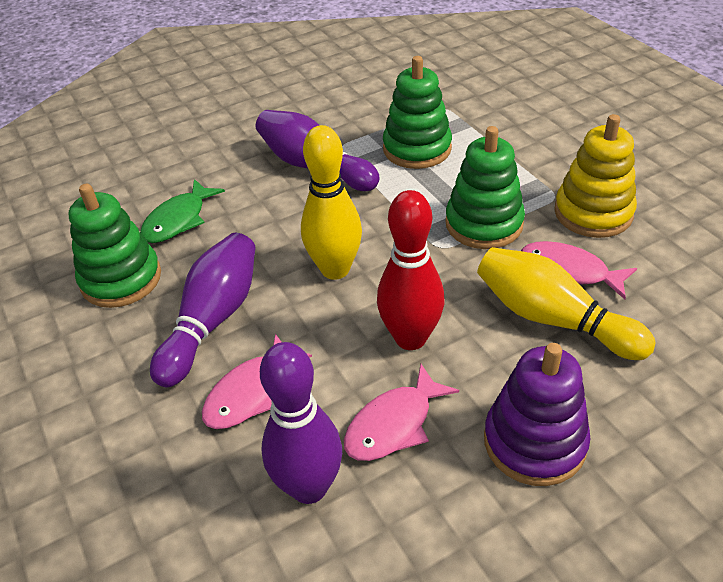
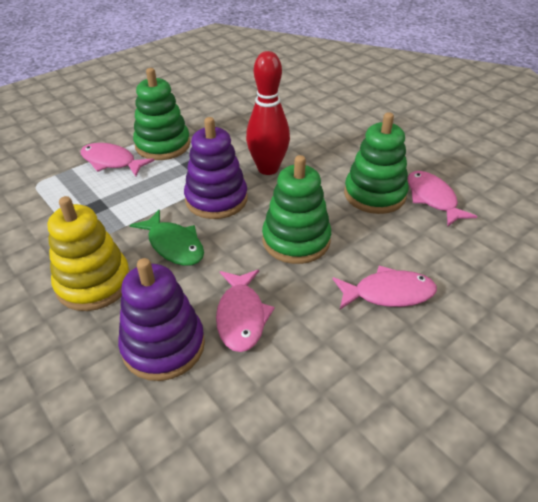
pink fish: [202,334,312,429] [344,364,459,461] [521,241,637,299] = 3 -> [81,143,154,176] [216,270,275,352] [333,266,437,309] [408,171,478,226] = 4
purple bowling pin: [150,233,255,387] [255,110,380,191] [260,342,342,504] = 3 -> none = 0
purple stacking toy: [484,343,591,486] = 1 -> [118,258,205,381] [184,117,247,219] = 2
yellow bowling pin: [301,125,362,280] [477,247,655,360] = 2 -> none = 0

